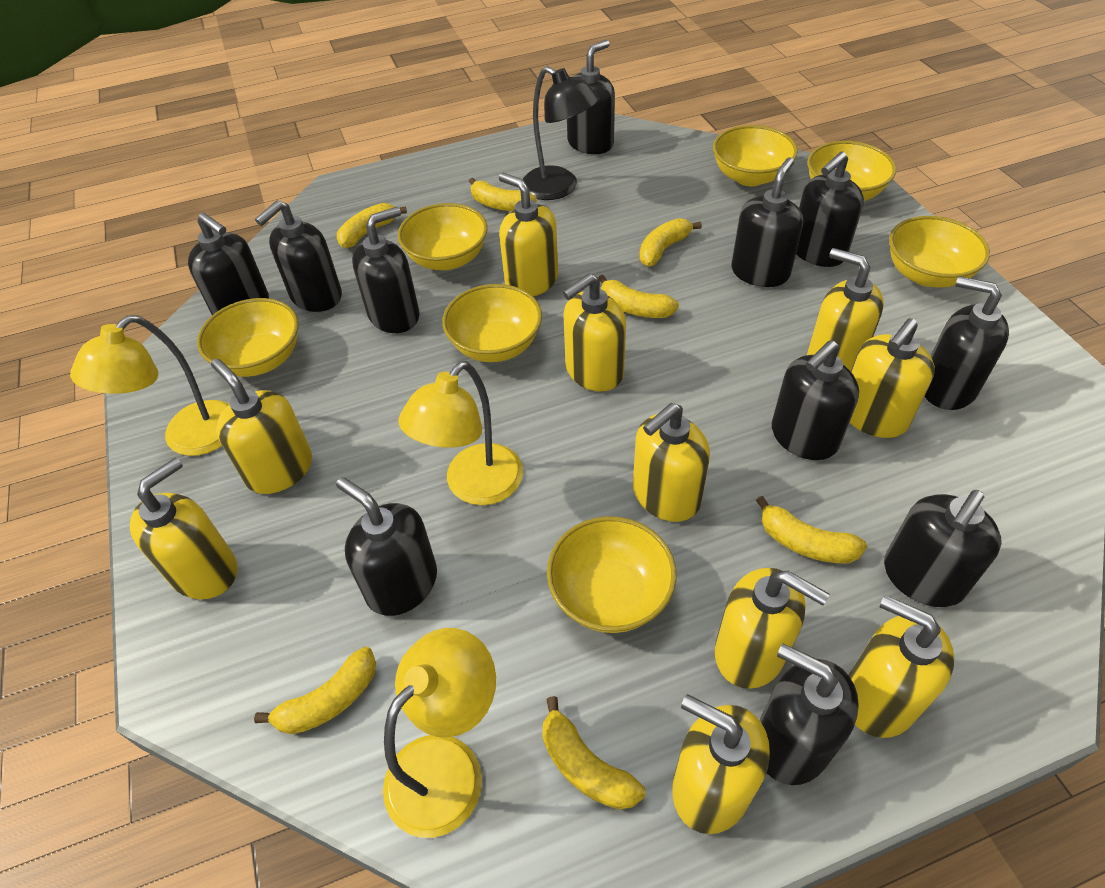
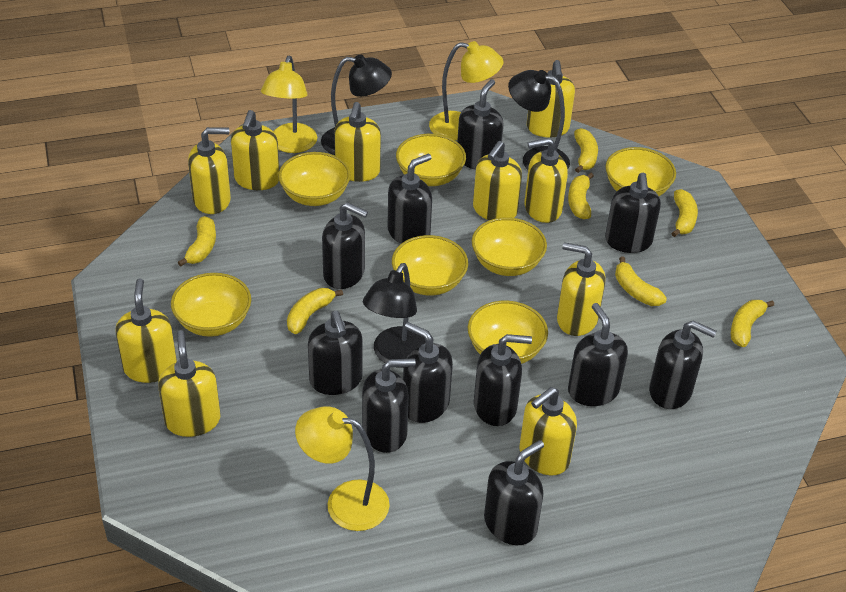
black lamp: [523,66,599,200] = 1 -> [321,54,392,155] [363,263,426,368] [508,70,570,170] = 3

